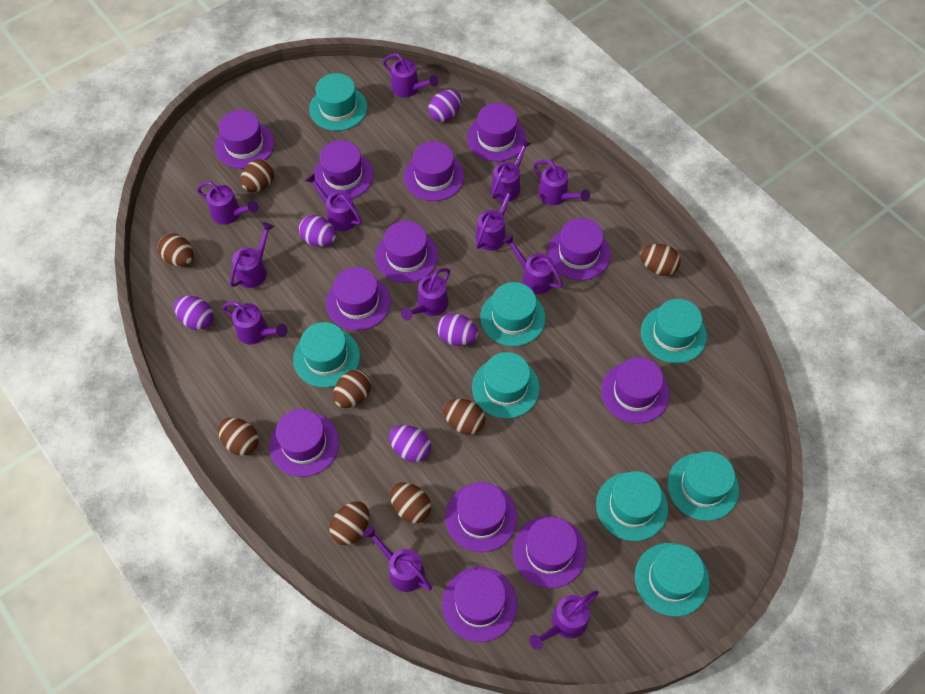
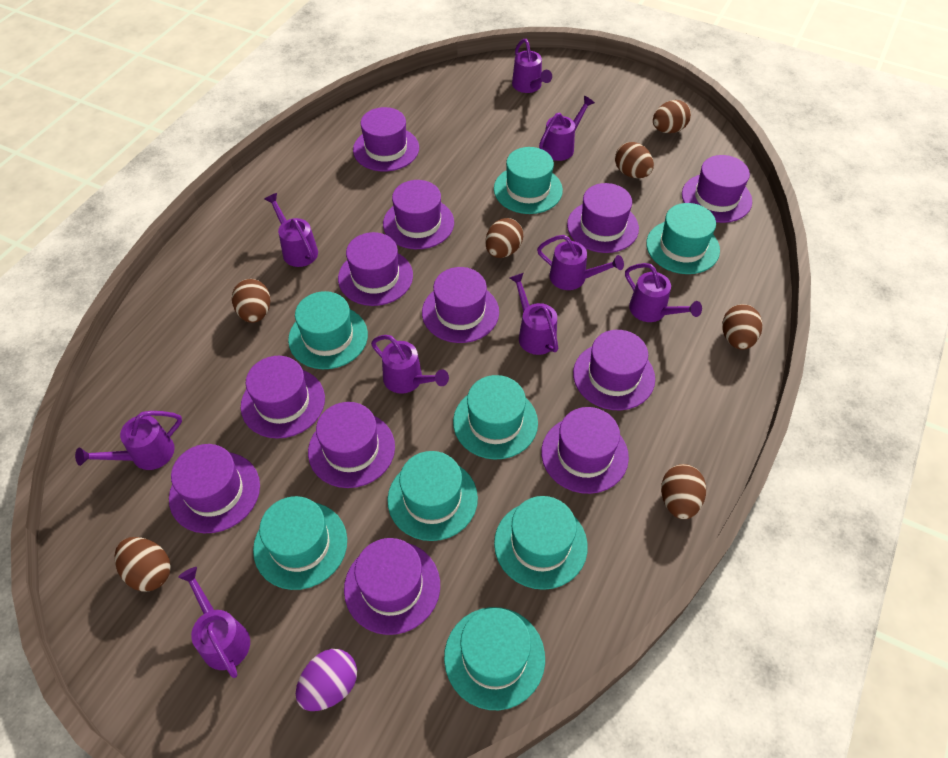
brown egg: [158,233,194,267] [218,417,259,456] [240,159,274,192] [329,501,369,545] [333,370,371,408] [390,482,431,523] [443,399,485,435] [640,244,681,276] = 8 -> [115,537,171,592] [232,279,271,323] [485,218,523,258] [615,142,654,178] [653,100,691,133] [661,464,706,519] [722,304,762,350] = 7
purple egg: [174,296,213,330] [299,215,336,247] [389,425,431,462] [428,90,461,122] [437,313,478,346] = 5 -> [296,649,357,711] = 1
purple watering can: [197,181,258,225] [222,301,287,344] [230,222,274,288] [305,173,362,231] [363,526,432,592] [383,53,439,98] [401,268,450,321] [476,186,517,250] [491,139,532,201] [503,234,563,294] [530,590,599,650] [533,160,590,205] = 12 -> [75,411,182,470] [178,567,250,678] [264,193,318,267] [371,335,449,394] [510,273,558,355] [512,39,552,93] [537,235,624,290] [539,96,595,161] [625,263,702,322] = 9

